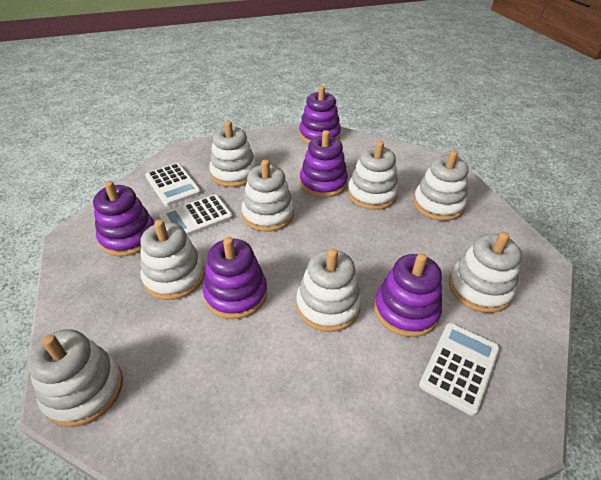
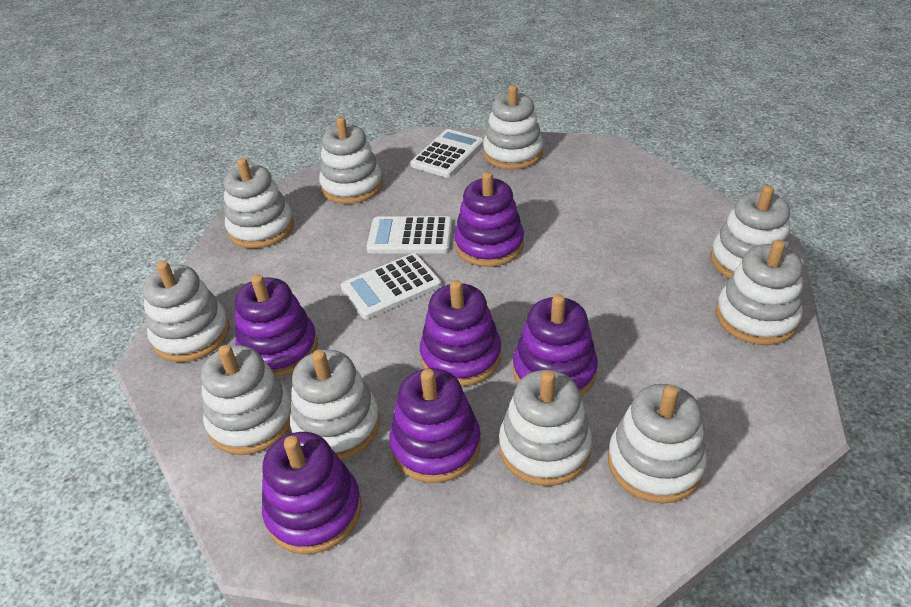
purple stacking toy: [93,181,154,256] [203,237,267,319] [299,86,341,144] [300,130,348,198] [374,253,442,337] = 5 -> [235,274,318,377] [262,432,362,554] [389,368,481,483] [420,280,501,387] [454,172,524,267] [513,294,598,396] = 6
white stacking toy: [27,329,123,427] [140,220,205,300] [209,121,257,187] [241,160,294,232] [296,248,361,332] [348,141,399,210] [413,150,468,221] [449,232,522,313] = 8 -> [142,261,230,362] [201,345,291,455] [224,158,294,249] [290,350,380,460] [319,117,383,204] [483,85,543,170] [499,370,592,486] [608,384,707,504] [711,185,790,278] [716,240,803,345] = 10

